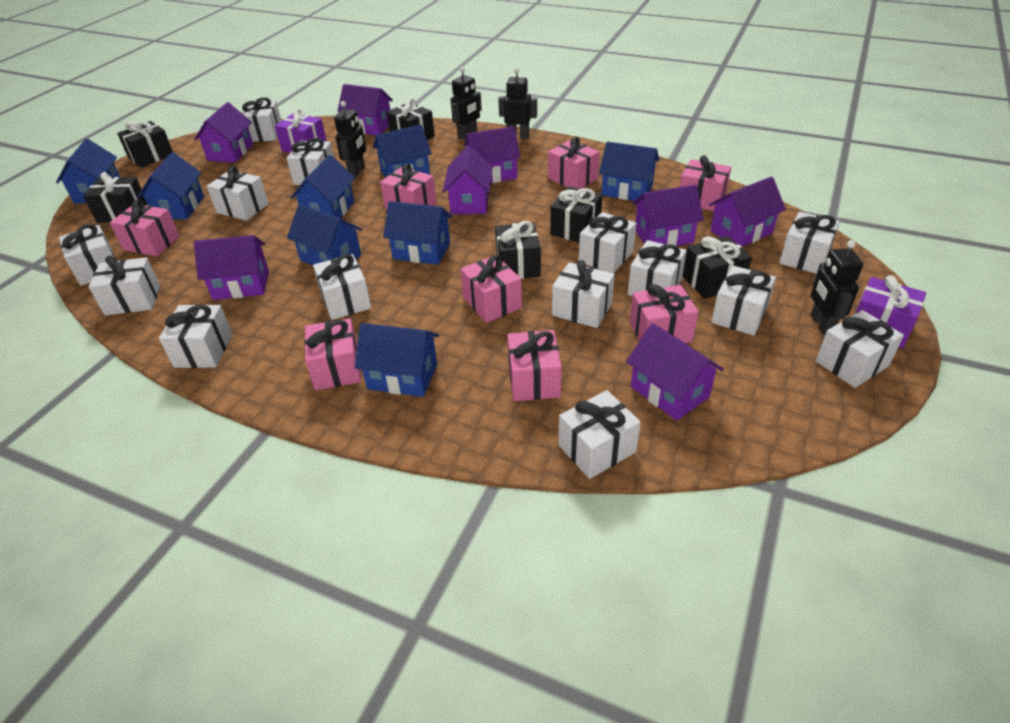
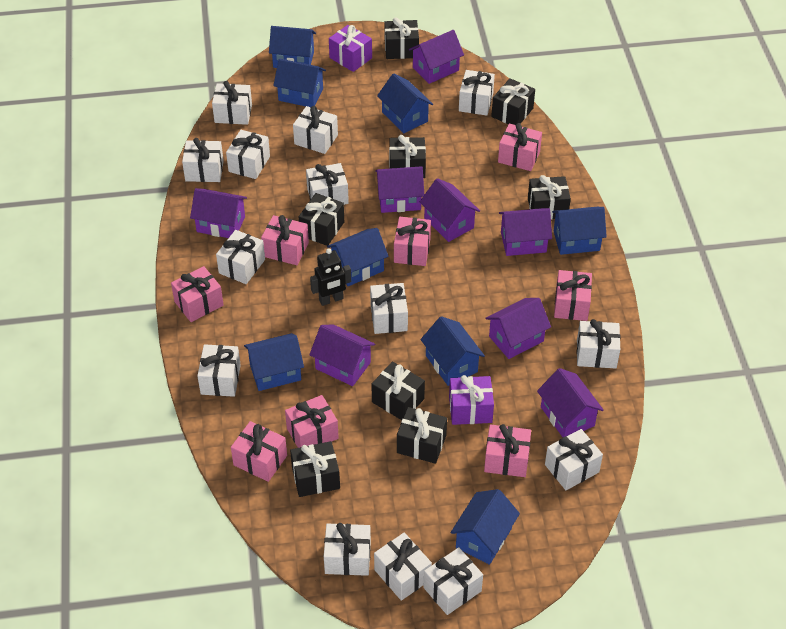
black gift: [83,172,147,223] [117,121,173,168] [387,98,435,140] [495,221,541,279] [550,186,602,242] [683,236,752,299] = 6 -> [290,441,340,497] [299,193,344,246] [371,361,425,420] [384,17,419,59] [389,135,426,178] [397,407,447,464] [491,78,535,125] [528,175,571,220] = 8
black robot: [334,101,366,177] [451,67,482,140] [498,68,537,139] [810,240,863,335] = 4 -> [310,248,351,306] = 1

